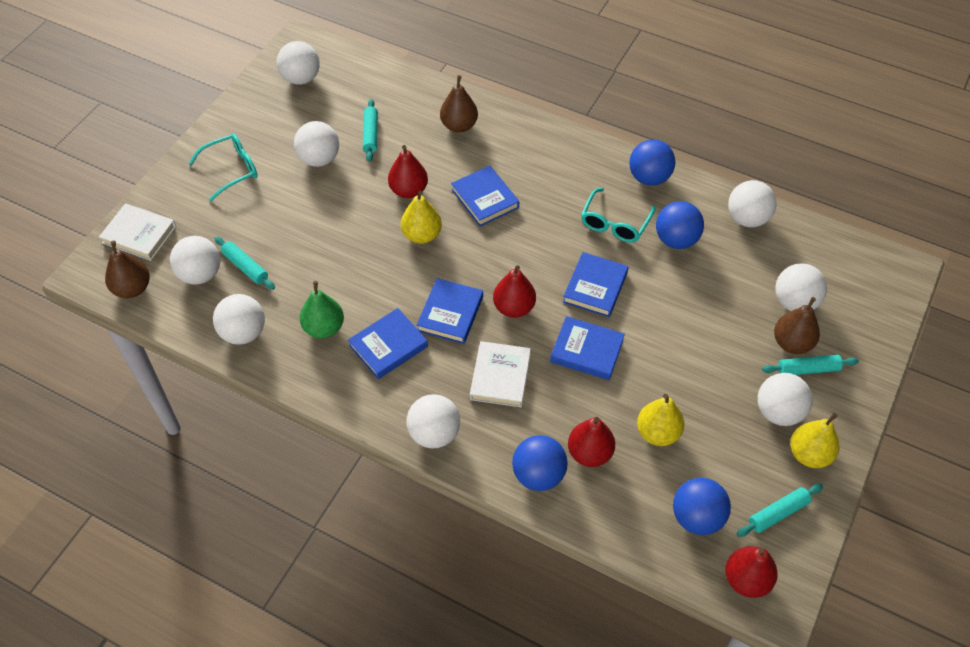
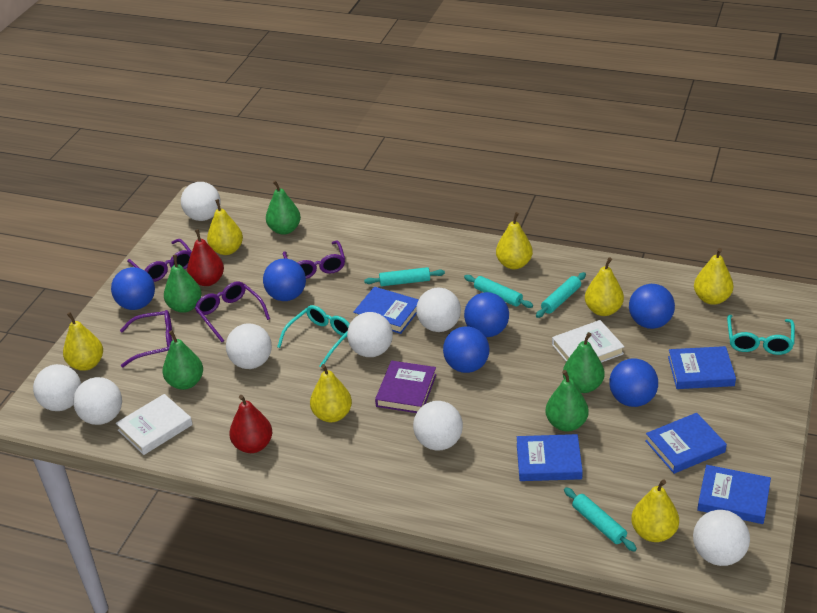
blue ball: [512,435,568,491] [629,139,675,186] [656,201,704,249] [673,478,731,535] = 4 -> [111,267,155,310] [263,258,306,301] [443,326,490,373] [464,292,509,337] [609,359,658,407] [629,284,675,329] = 6
brown pear: [105,241,150,298] [440,75,478,133] [774,297,820,354] = 3 -> none = 0
green pear: [300,281,344,339] = 1 -> [163,330,203,390] [164,255,202,313] [266,180,301,235] [545,370,589,431] [563,332,605,393] = 5
purple book: none = 0 -> [375,361,436,413] = 1
purple glasses: none = 0 -> [120,310,172,367] [127,239,192,282] [195,281,270,342] [283,240,345,279] = 4
red pear: [388,145,428,198] [493,265,536,318] [568,417,615,467] [725,546,778,598] = 4 -> [187,229,224,286] [229,395,272,453] = 2
yellow pear: [401,191,442,244] [637,394,685,446] [790,413,840,468] = 3 -> [63,312,103,371] [207,199,243,255] [310,364,352,422] [496,212,533,269] [585,257,624,316] [631,479,679,542] [694,248,734,305] = 7

